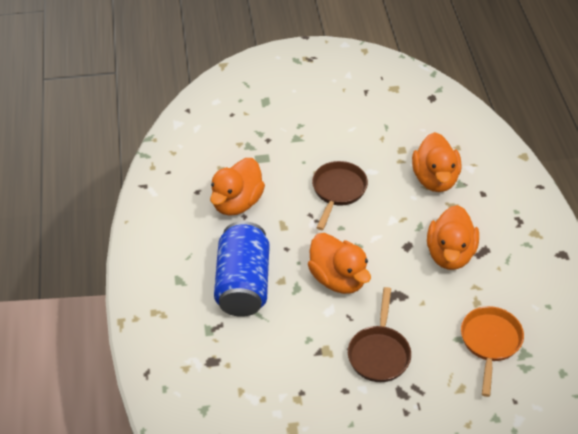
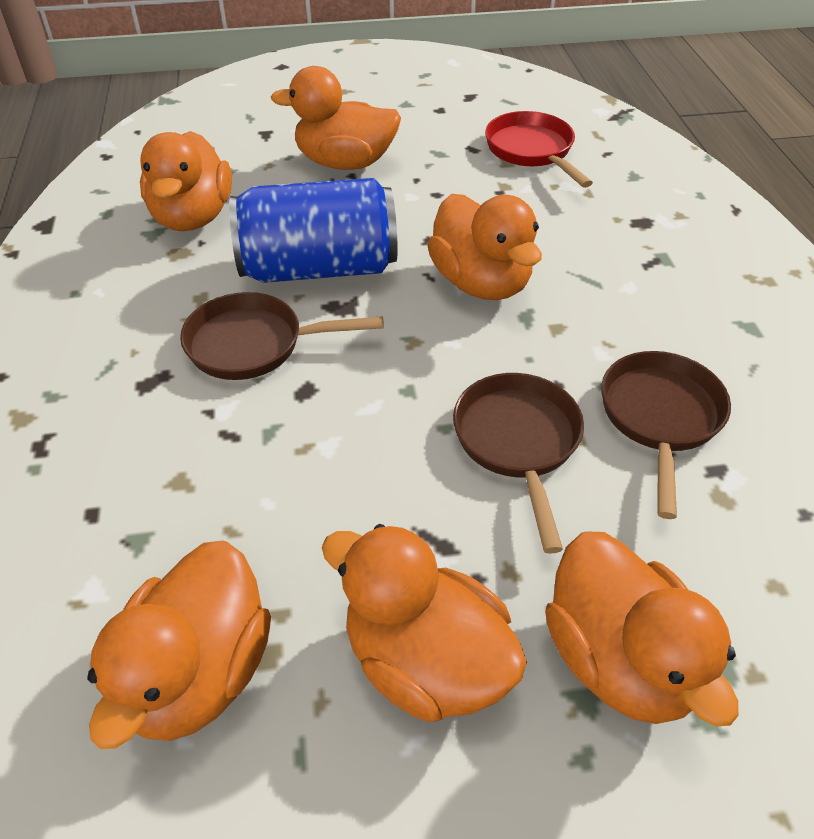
brown pan: [312,161,368,230] [348,287,411,382] = 2 -> [180,292,384,380] [453,373,584,554] [601,351,731,519] = 3
orange duck: [210,158,265,216] [308,233,371,294] [412,132,461,192] [427,205,479,270] = 4 -> [87,540,271,749] [140,131,232,231] [271,66,401,170] [322,524,527,722] [427,194,542,300] [545,531,738,727] = 6
orange pan: [461,306,524,397] = 1 -> none = 0
red pan: none = 0 -> [485,111,593,188] = 1

